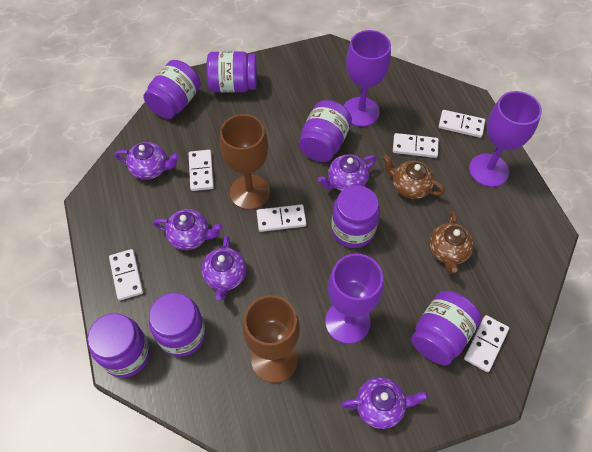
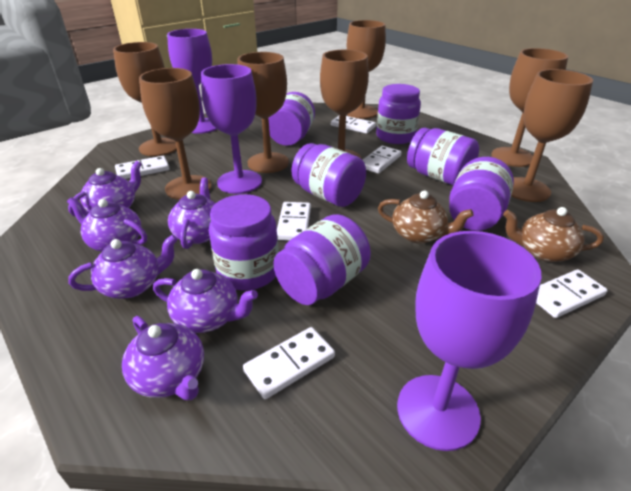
brown goblet: [220,114,270,210] [243,295,300,383] = 2 -> [113,42,177,156] [139,68,212,200] [237,52,289,173] [320,50,369,158] [347,20,386,119] [491,48,568,167] [511,69,593,202] = 7
purple teapot: [115,142,179,180] [153,209,223,250] [202,235,246,300] [318,154,377,191] [341,377,428,429] = 5 -> [67,197,147,252] [68,161,142,217] [68,234,178,299] [122,316,204,400] [153,269,258,333] [168,177,216,249] = 6

